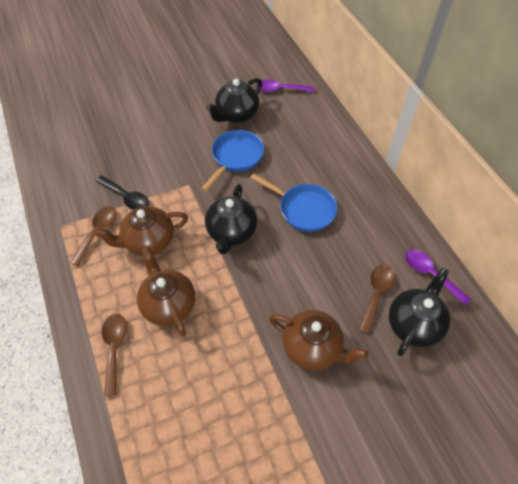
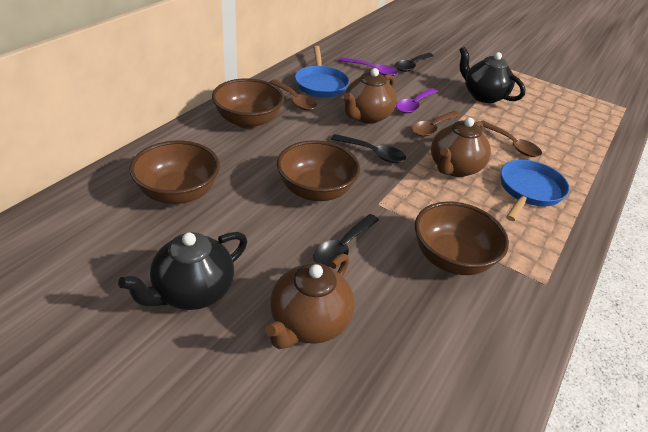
black spoon: [96,175,149,210] = 1 -> [313,214,379,267] [331,134,406,163] [395,53,434,72] = 3
black teapot: [205,184,257,254] [206,78,262,123] [389,267,450,356] = 3 -> [118,232,247,310] [459,47,525,103] = 2
brown bowl: none = 0 -> [129,141,220,204] [212,78,284,129] [277,140,360,201] [415,201,509,275] = 4

